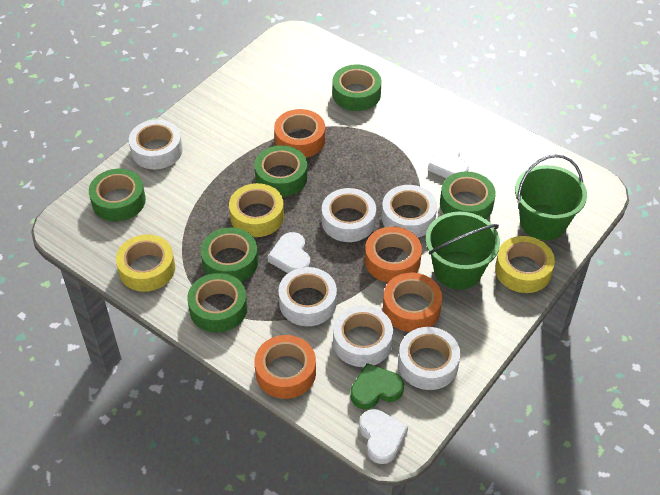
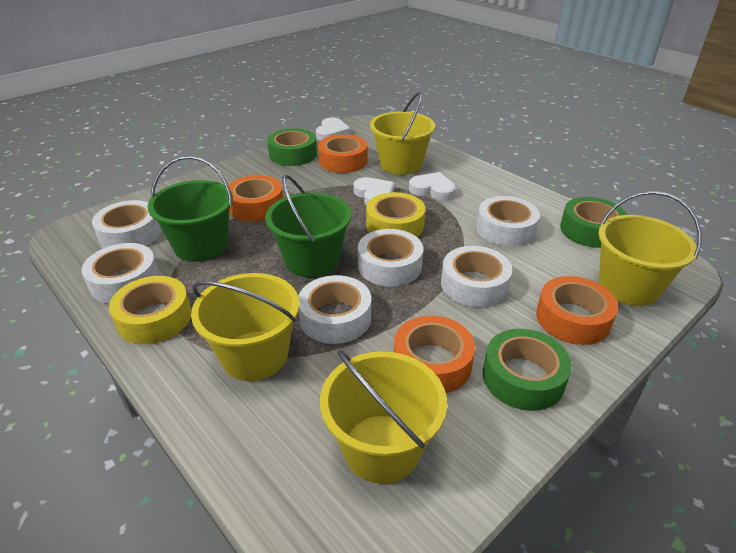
green heart: [350,363,404,409] = 1 -> none = 0
green tape: [89,169,146,221] [187,273,248,333] [201,228,258,282] [254,145,308,197] [332,64,382,111] [440,171,496,219] = 6 -> [267,128,317,166] [483,329,572,411] [560,197,627,248] = 3
yellow bucket: none = 0 -> [191,273,299,381] [320,350,447,484] [370,92,435,175] [598,191,702,306] = 4
yellow tape: [116,234,175,292] [229,183,284,237] [495,236,555,293] = 3 -> [109,276,191,344] [366,192,425,237] = 2

